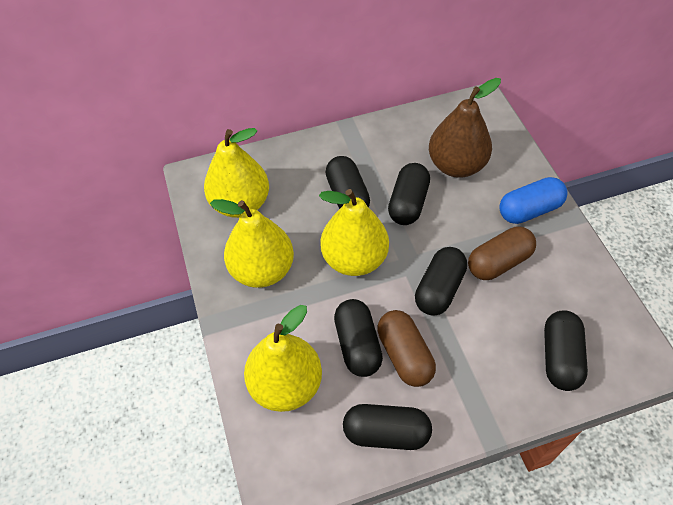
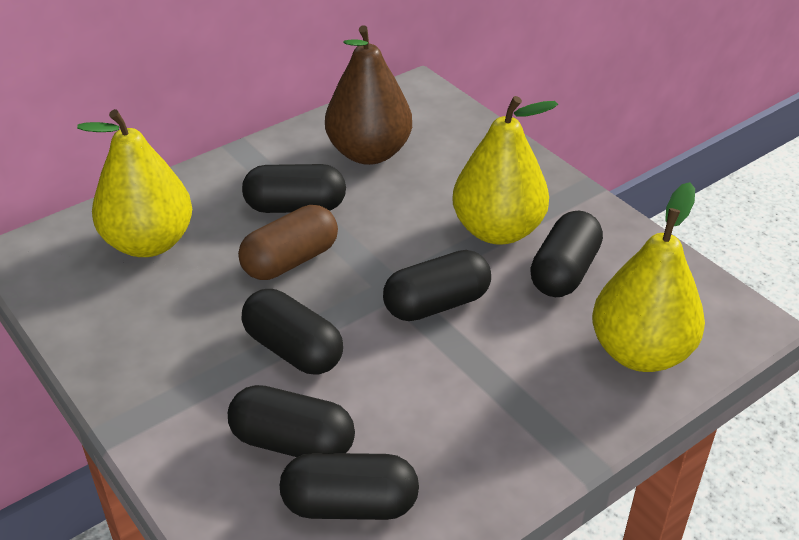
blue capsule: [499,177,568,224] = 1 -> none = 0
brown capsule: [377,310,436,387] [468,227,536,280] = 2 -> [238,205,338,280] = 1
yellow pear: [204,128,269,218] [210,199,294,288] [244,305,322,412] [319,189,389,276] = 4 -> [77,109,192,257] [452,96,558,245] [592,182,705,372] = 3

